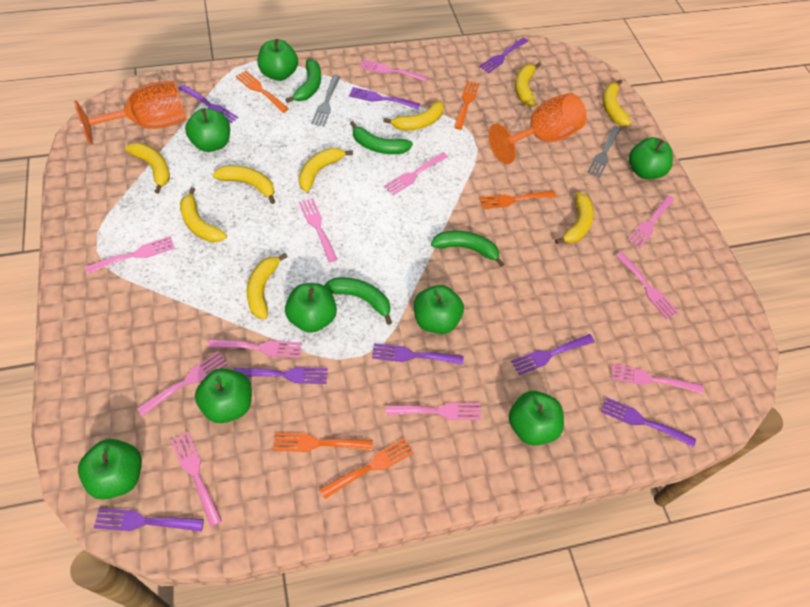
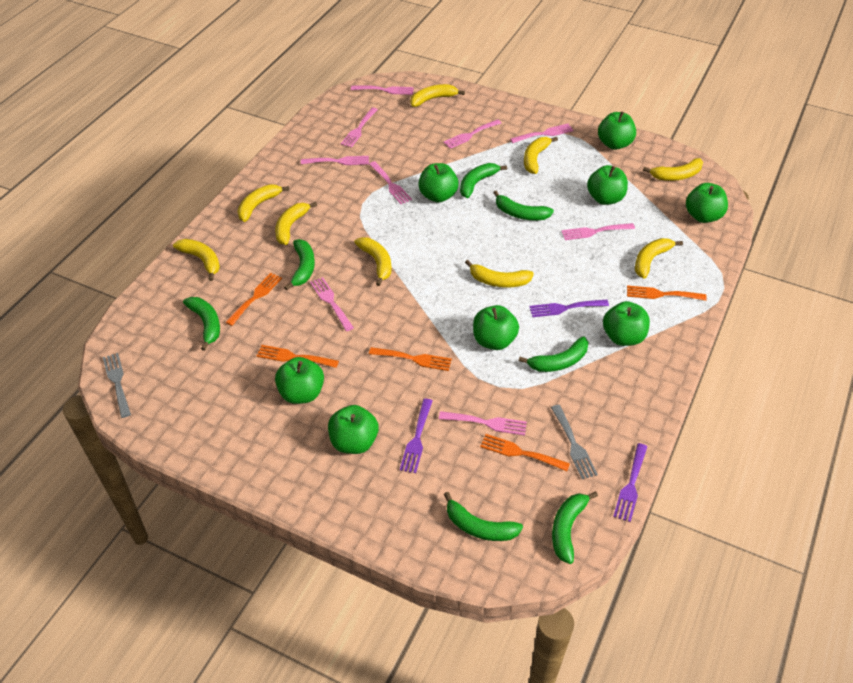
green banana: [285,59,321,103] [324,277,392,325] [350,121,413,154] [431,231,504,267] = 4 -> [183,297,220,351] [284,239,315,290] [444,492,523,541] [460,163,507,198] [493,191,554,220] [519,337,588,372] [552,492,598,564] = 7
orange goblet: [74,81,186,145] [488,93,587,164] = 2 -> none = 0
pink fork: [85,236,175,274] [137,352,228,416] [171,432,222,527] [208,339,302,358] [299,198,338,262] [359,59,428,82] [384,152,448,195] [386,403,481,420] [611,364,703,394] [615,252,678,319] [628,195,674,248] = 11 -> [301,156,369,165] [310,277,354,331] [341,108,378,148] [351,85,414,95] [369,161,412,204] [439,411,527,436] [443,119,501,149] [510,124,574,143] [562,223,635,240] = 9
purple fork: [94,508,204,532] [178,84,238,124] [233,367,328,384] [349,87,420,109] [372,343,463,365] [479,38,528,73] [511,334,595,375] [601,397,696,448] = 8 -> [400,399,432,473] [529,300,609,317] [613,443,648,522] = 3

